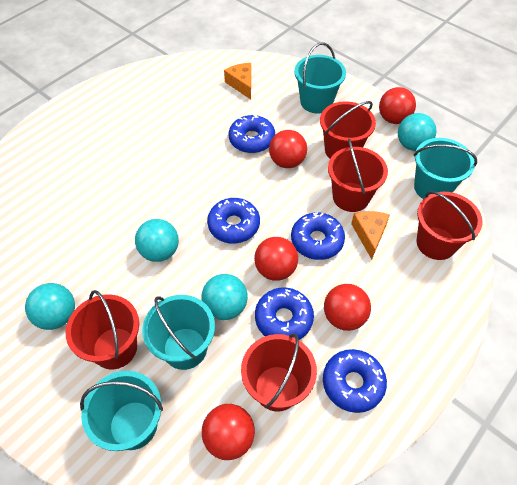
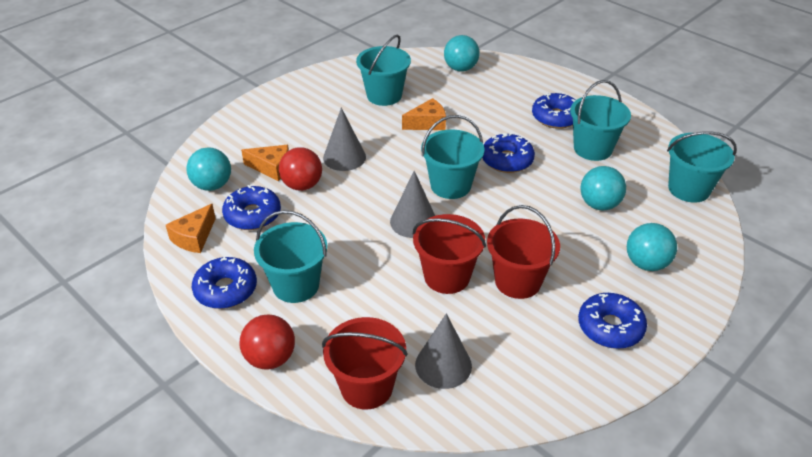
grey cone: none = 0 -> [323,108,366,171] [390,171,435,238] [415,313,472,389] = 3
orange cheese: [224,63,251,100] [351,211,390,259] = 2 -> [166,204,216,253] [241,145,289,181] [402,98,446,130] = 3
red ball: [202,404,255,460] [254,237,298,281] [269,130,307,168] [324,284,371,331] [379,87,416,124] = 5 -> [239,315,295,370] [279,147,322,191] = 2
red bucket: [66,290,139,370] [241,333,317,411] [320,101,376,159] [328,139,388,212] [416,191,483,260] = 5 -> [322,317,408,410] [413,214,486,294] [487,205,560,299] = 3
turquoise bucket: [80,371,163,451] [142,295,215,370] [294,42,346,113] [414,138,477,199] = 4 -> [254,210,327,303] [356,35,411,106] [421,115,485,199] [570,80,631,161] [667,132,737,203] = 5

